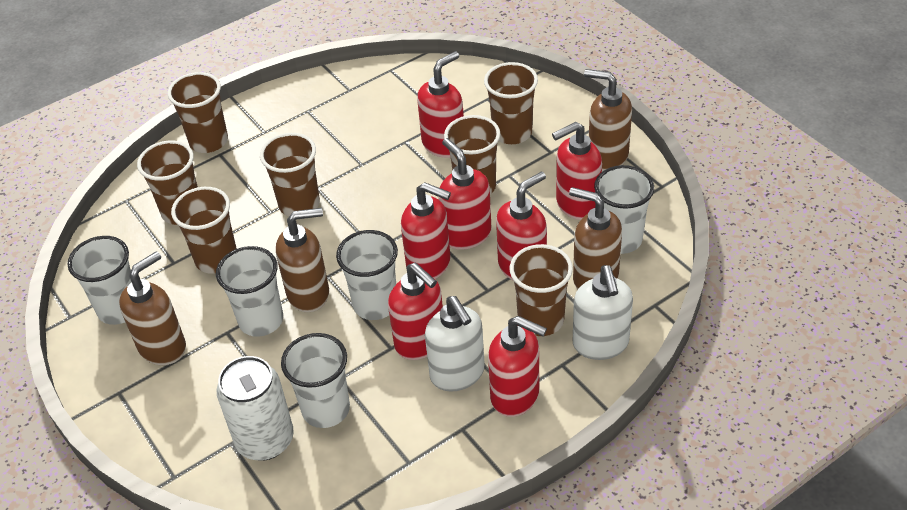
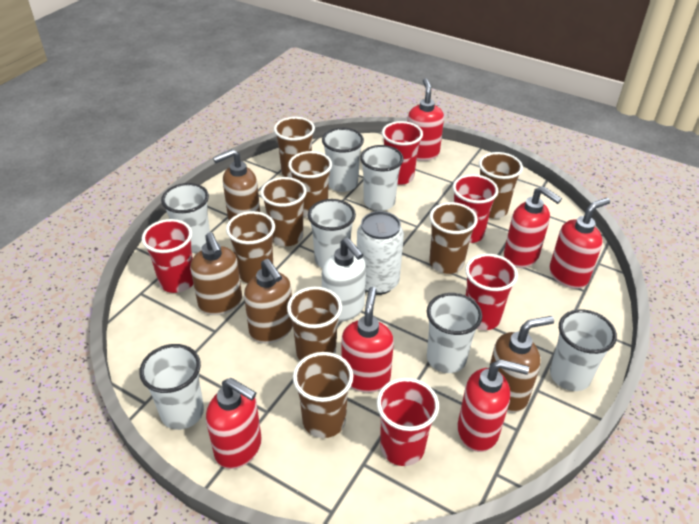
brown cup: [137,141,198,225] [168,72,228,153] [171,187,237,274] [260,133,320,216] [444,115,500,195] [484,62,538,144] [510,244,573,336] = 7 -> [226,211,275,283] [260,177,307,246] [274,117,315,178] [287,287,342,360] [288,151,332,218] [293,352,353,438] [429,202,478,274] [479,152,523,219] = 8
red cup: none = 0 -> [142,219,193,293] [377,378,439,466] [382,121,423,185] [453,174,499,243] [465,254,518,330] = 5
red soap dispenser: [388,263,443,360] [401,182,451,279] [417,51,464,158] [439,138,491,250] [488,316,547,417] [496,171,547,281] [552,122,602,220] = 7 -> [206,378,262,469] [341,287,394,393] [407,78,444,161] [457,359,529,452] [504,186,562,268] [549,198,610,289] = 6
white cup: [67,236,131,325] [216,246,283,337] [281,333,350,428] [336,230,398,320] [594,165,654,254] = 5 -> [139,344,204,430] [161,183,210,253] [308,199,356,268] [322,128,364,192] [360,145,403,211] [427,293,482,373] [550,309,617,391] = 7
white soap dispenser: [425,296,485,391] [573,265,633,360] = 2 -> [322,238,366,322] = 1

